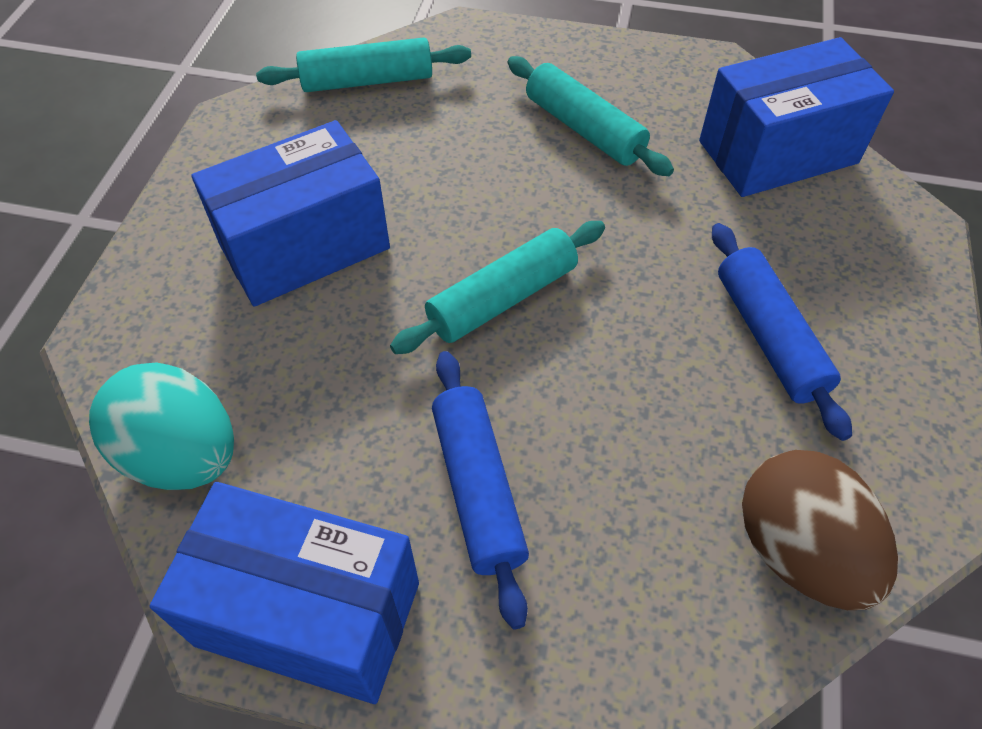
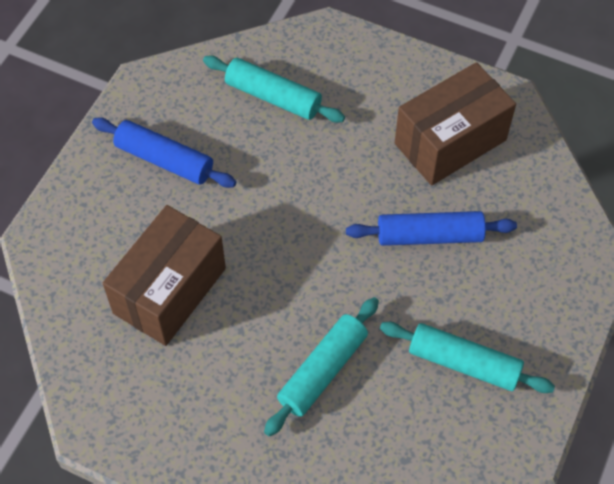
blue box: [150,482,419,704] [191,120,390,307] [699,37,894,197] = 3 -> none = 0
brown box: none = 0 -> [103,205,226,346] [395,62,516,185] = 2
brown egg: [742,450,898,610] = 1 -> none = 0
turquoise egg: [89,363,234,490] = 1 -> none = 0

